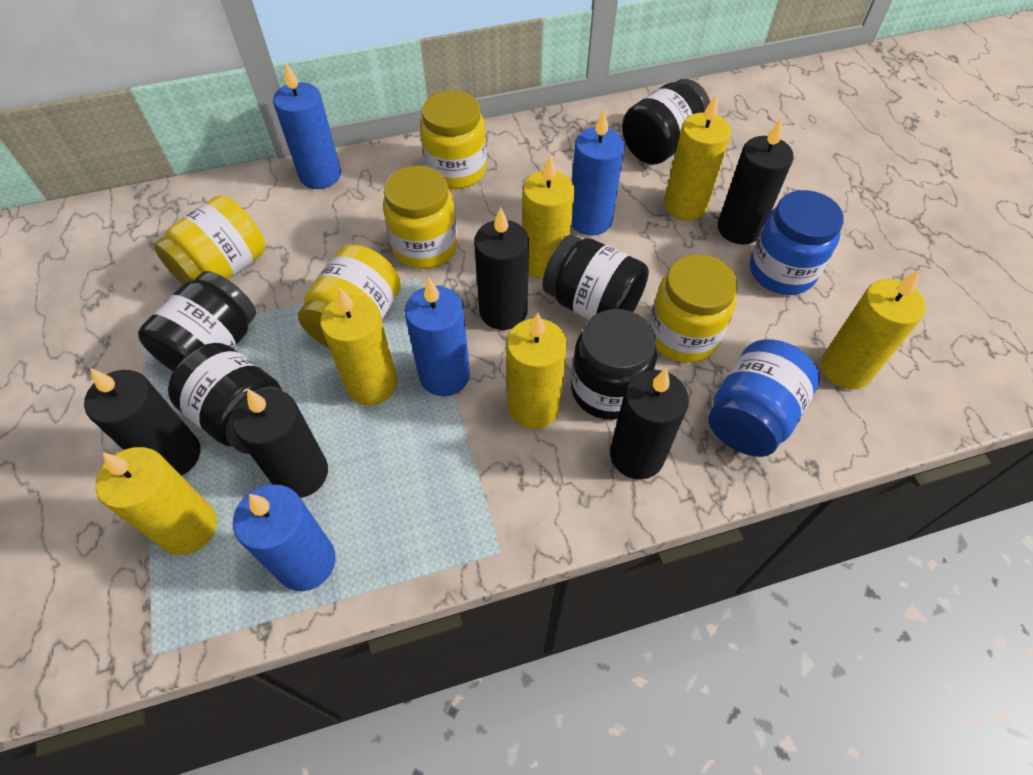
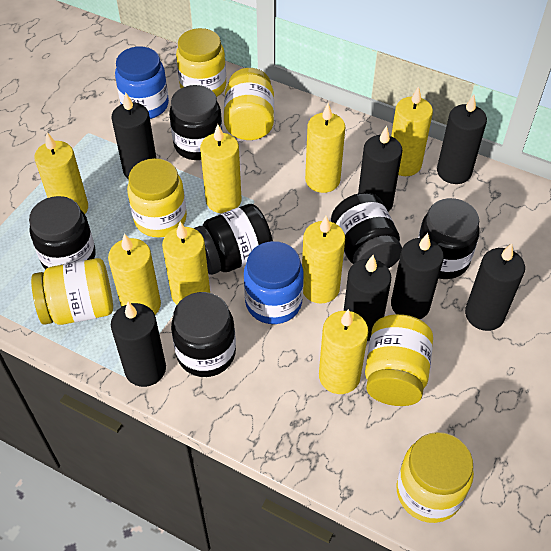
black candle: [84,368,200,476] [232,389,328,498] [474,207,529,330] [610,368,689,480] [718,118,794,244] = 5 -> [111,92,156,178] [111,302,166,387] [344,255,391,341] [358,126,402,211] [391,233,444,319] [437,95,487,184] [465,243,525,331] = 7
black jar: [138,271,256,371] [168,343,282,454] [542,235,649,320] [571,309,657,420] [622,79,710,165] = 5 -> [29,196,96,270] [169,85,223,160] [171,292,236,377] [194,204,273,275] [331,193,402,269] [418,198,480,279] = 6
blue candle: [233,484,336,591] [273,63,341,189] [405,278,470,396] [571,110,625,236] = 4 -> none = 0
yellow candle: [95,447,217,555] [320,287,397,406] [506,313,567,429] [522,154,574,279] [664,95,731,221] [821,270,926,389] = 6 -> [34,132,88,214] [108,233,161,315] [162,222,210,305] [200,124,241,213] [302,216,345,304] [305,103,345,193] [319,309,368,394] [391,86,433,176] = 8
yellow jar: [153,195,265,285] [298,245,401,348] [383,166,458,269] [420,91,487,189] [649,254,738,363] = 5 -> [31,258,113,325] [127,158,187,237] [176,28,226,97] [224,68,274,140] [365,314,433,406] [396,432,474,523] = 6

